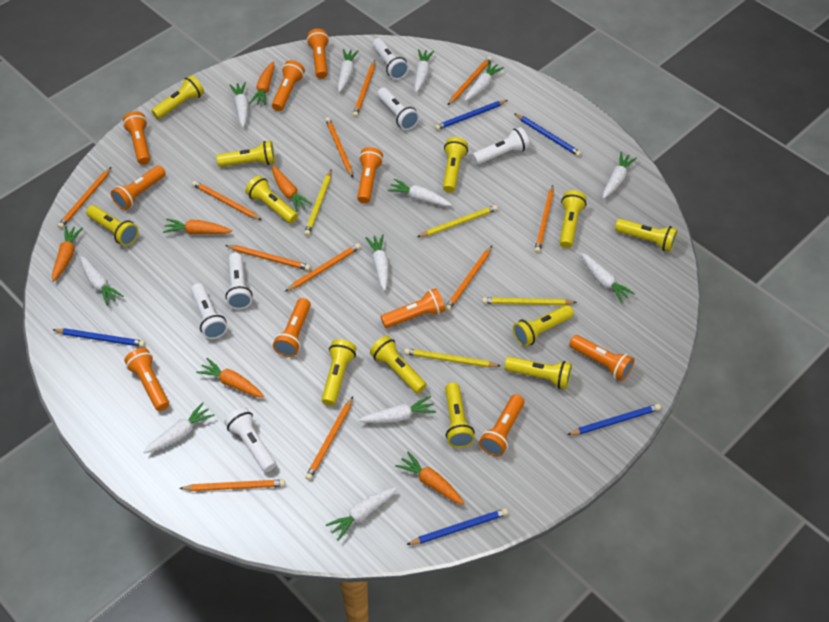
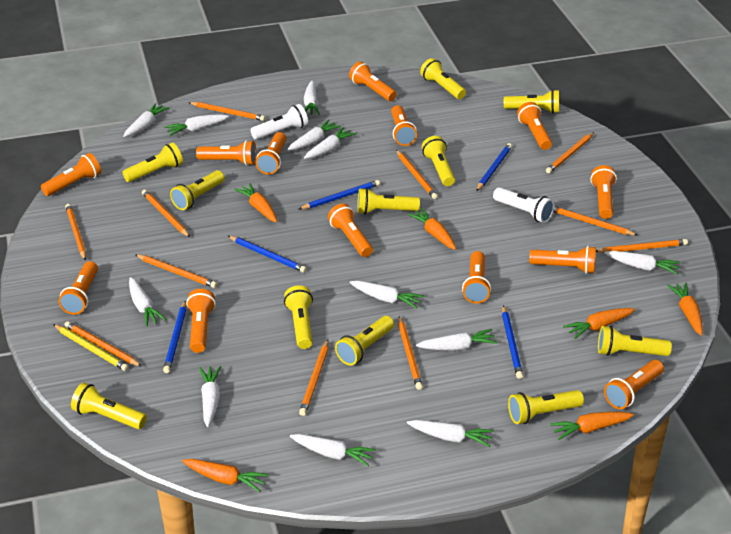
orange flashlight: [111,165,166,210] [123,111,150,165] [124,348,169,411] [272,60,305,111] [273,298,311,357] [307,29,329,79] [357,147,383,203] [381,288,445,328] [479,394,525,456] [569,335,635,381] = 10 -> [41,153,101,196] [59,261,98,314] [186,289,216,353] [196,140,257,166] [256,132,286,174] [328,203,373,257] [349,62,397,101] [391,105,417,146] [462,251,491,303] [517,102,552,150] [529,246,596,274] [590,165,617,219] [604,360,664,409] = 13
white flashlight: [191,283,228,339] [224,407,276,472] [225,253,253,309] [373,38,409,80] [377,87,419,130] [472,127,530,165] = 6 -> [250,104,308,140] [493,187,554,223] = 2
yellow flashlight: [86,205,139,246] [151,75,204,119] [216,141,275,167] [245,176,298,224] [321,339,357,406] [370,336,427,394] [443,137,468,193] [445,383,475,448] [505,356,572,389] [513,305,574,347] [559,190,586,248] [615,218,678,252] = 12 -> [71,383,147,429] [122,142,183,182] [170,170,225,210] [284,285,313,349] [335,316,394,365] [357,188,420,214] [420,58,466,99] [422,136,455,186] [504,89,559,113] [508,390,584,424] [598,326,672,356] = 11
yellow pencil: [304,170,332,236] [404,348,500,367] [417,205,498,237] [482,297,577,305] = 4 -> [53,324,129,371] = 1

